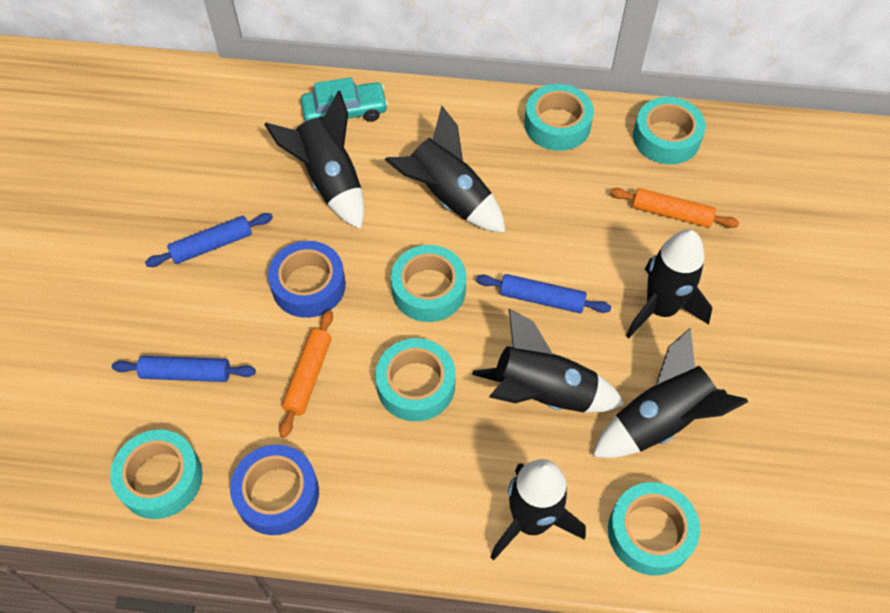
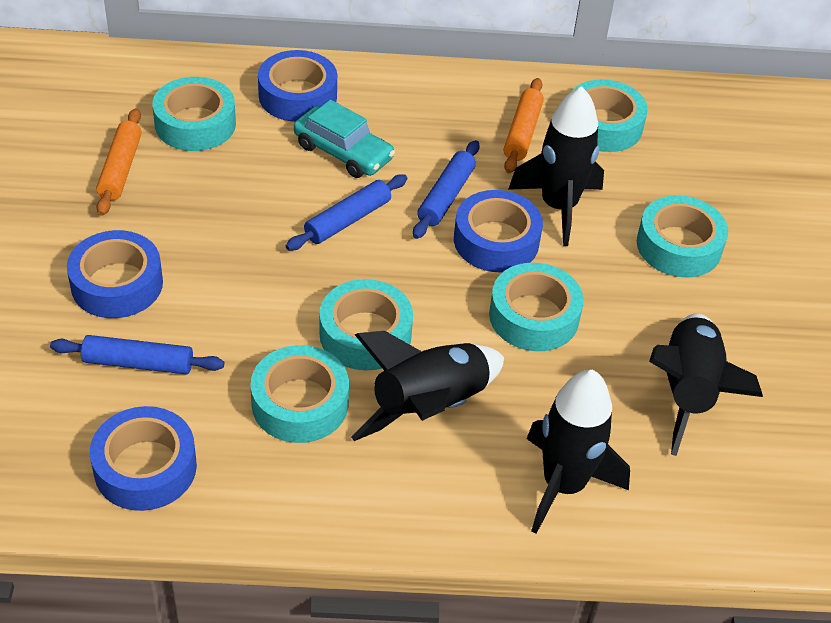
black rocket: [264,90,364,229] [385,106,505,233] [472,309,625,412] [490,459,586,560] [593,328,748,458] [626,230,713,338] = 6 -> [351,331,505,441] [508,86,604,246] [527,370,630,534] [649,313,763,456] = 4
blue tape: [230,445,319,535] [268,241,346,318] = 2 -> [67,230,163,318] [90,406,197,511] [258,50,337,122] [454,190,543,273] = 4

